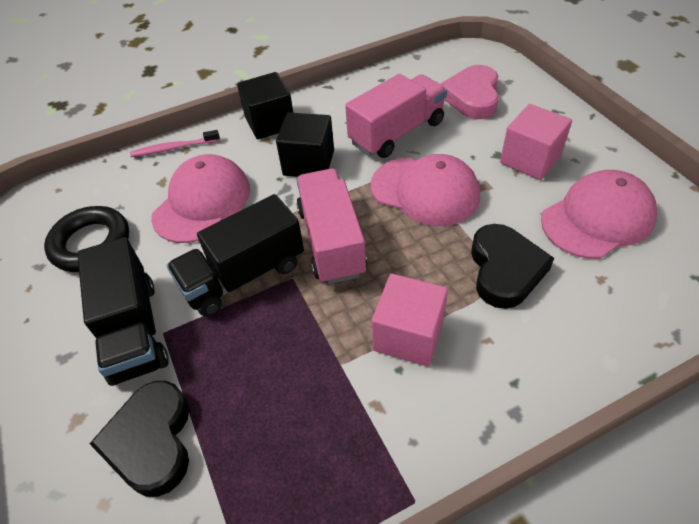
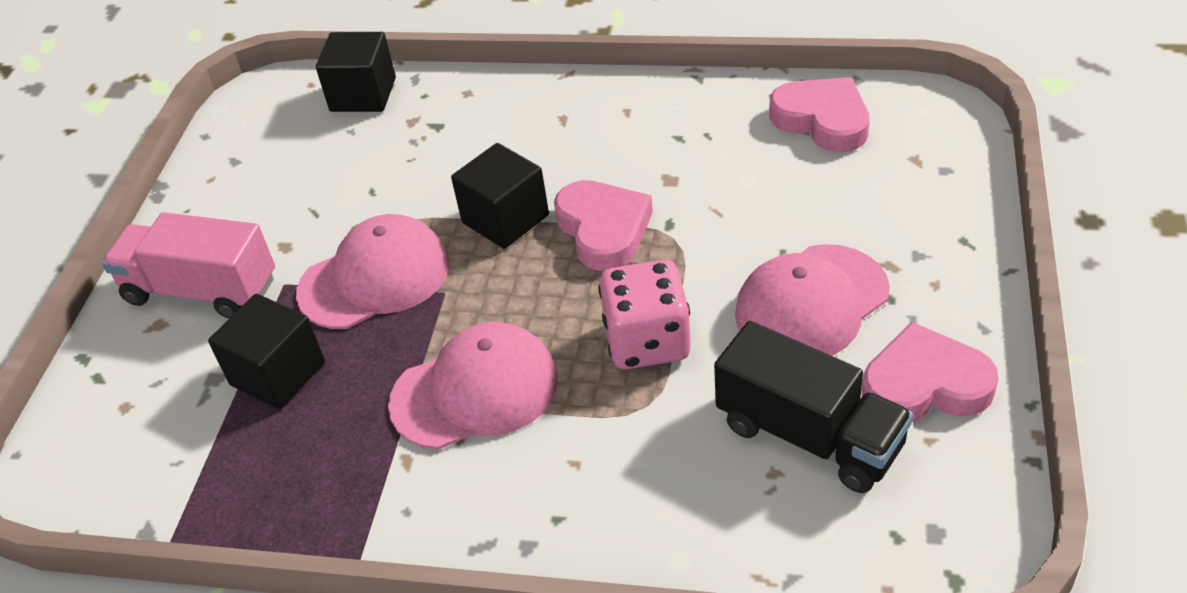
black cube: [237,72,293,139] [276,112,334,177] = 2 -> [208,294,325,409] [316,32,396,112] [451,143,549,249] = 3
black heart: [89,381,189,497] [471,224,554,309] = 2 -> none = 0
black ring: [44,206,129,272] = 1 -> none = 0
black truck: [77,237,169,386] [167,194,304,317] = 2 -> [714,321,913,493] = 1
pink cube: [372,274,448,366] [500,104,572,180] = 2 -> none = 0
pink dice: none = 0 -> [598,260,691,369] = 1
pink heart: [441,65,499,119] = 1 -> [554,180,653,271] [769,77,870,152] [862,322,999,422] = 3
pink toothbrush: [130,130,220,157] = 1 -> none = 0
pink truck: [296,169,367,284] [345,74,447,158] = 2 -> [102,212,275,318] = 1

